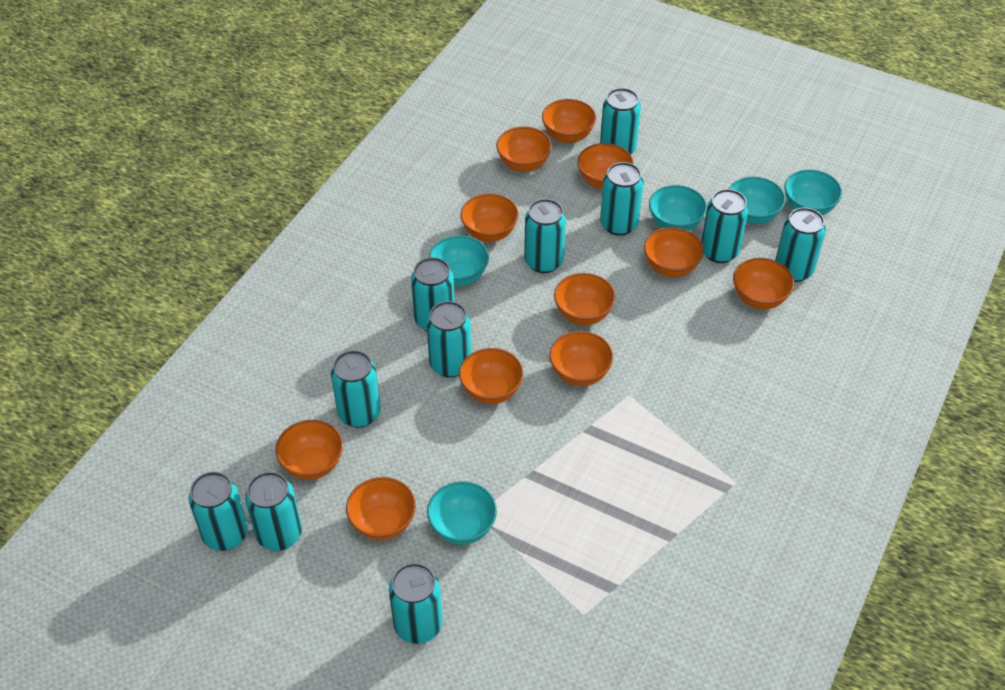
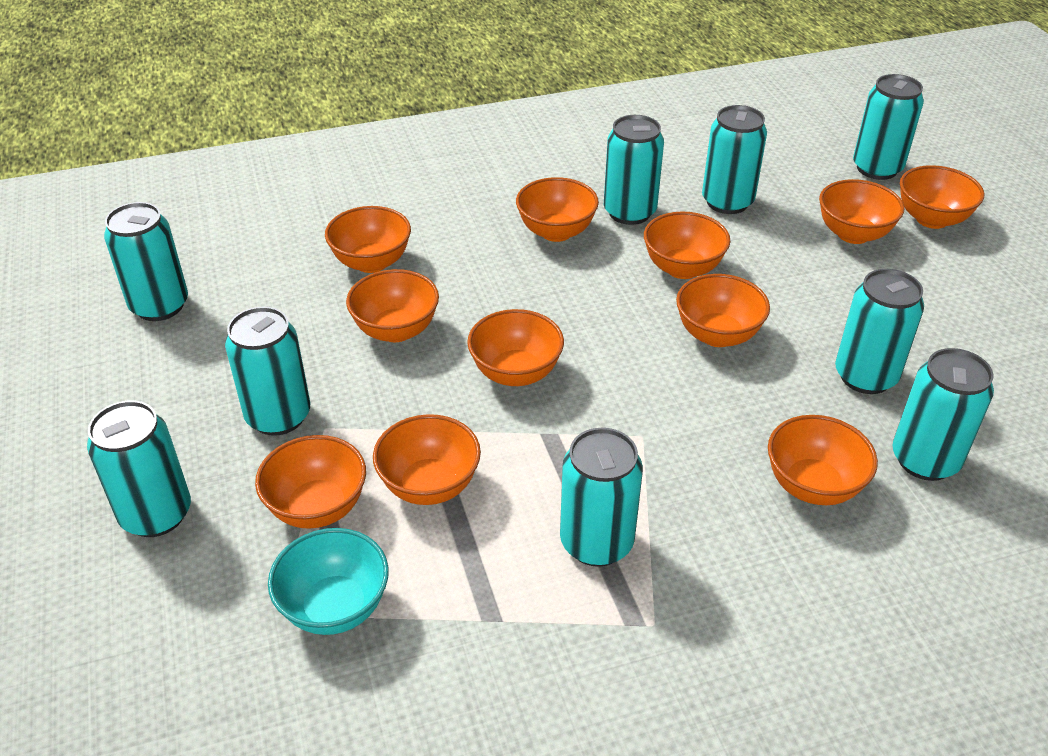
turquoise bowl: [427,481,497,545] [429,235,489,286] [649,185,707,231] [729,177,786,224] [784,169,842,215] = 5 -> [268,528,389,635] = 1
turquoise can: [189,472,248,551] [245,472,302,551] [331,350,381,428] [389,563,443,644] [411,257,455,331] [426,301,471,378] [524,199,566,273] [600,88,641,154] [600,162,643,236] [701,189,748,263] [775,207,826,282] = 11 -> [87,401,191,537] [104,202,188,321] [225,307,310,436] [560,428,643,567] [604,115,664,225] [702,105,767,214] [835,269,924,394] [853,74,924,180] [892,348,994,481] = 9

